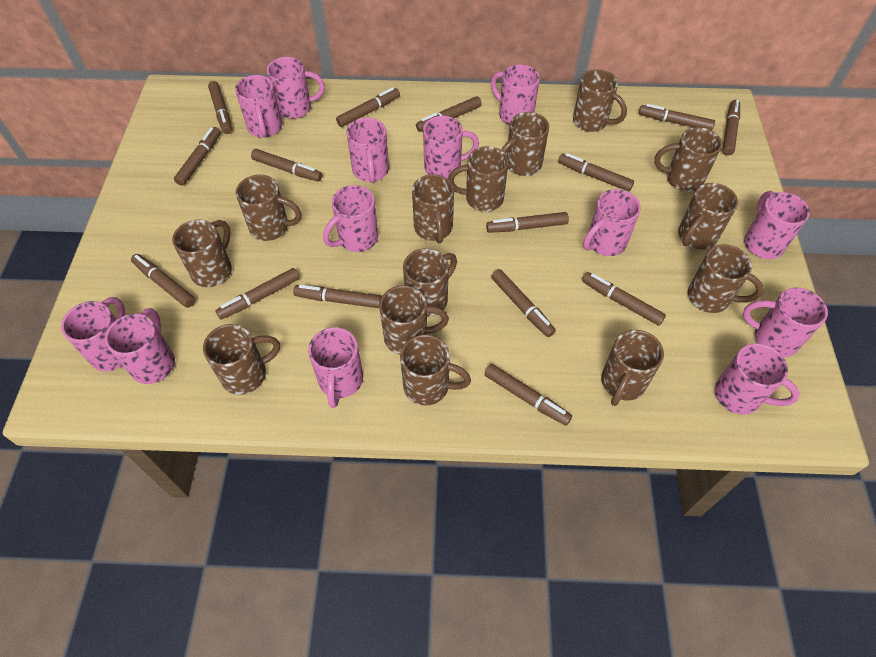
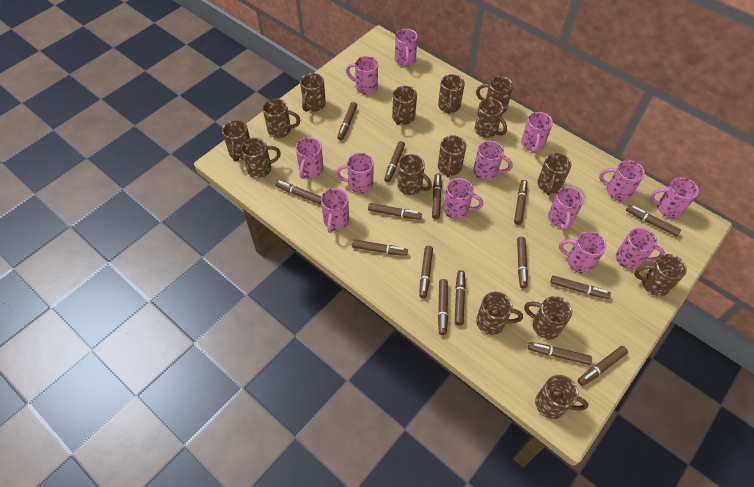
brown mug: [172,219,232,287] [203,324,280,395] [236,175,302,241] [379,285,449,355] [400,334,471,406] [403,248,457,317] [412,174,454,243] [448,146,509,212] [501,112,549,176] [573,69,627,132] [601,330,664,406] [654,127,722,192] [678,183,738,249] [688,244,764,313] = 14 -> [222,120,250,162] [241,138,281,178] [263,99,300,138] [300,73,326,112] [392,86,417,125] [397,154,432,195] [438,74,465,114] [438,135,466,177] [474,98,507,138] [476,76,513,114] [476,292,523,335] [524,296,572,340] [535,375,588,419] [537,153,572,195] [634,254,687,297] = 15

